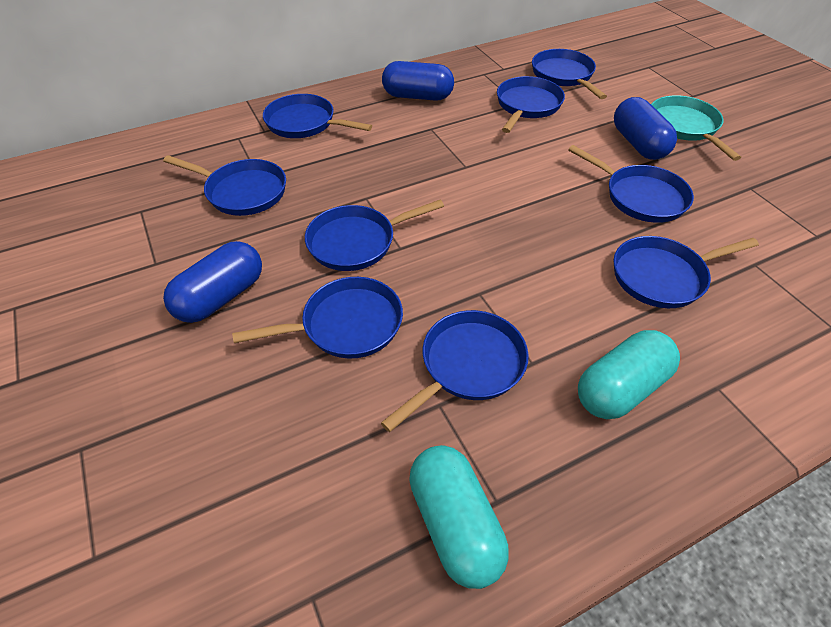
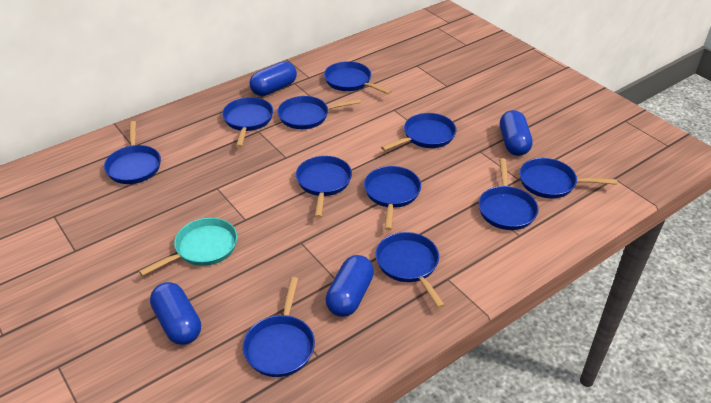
blue capsule: [163,241,262,323] [382,61,454,101] [614,97,677,160] = 3 -> [150,282,201,345] [249,61,297,96] [325,255,374,317] [500,110,533,156] = 4
blue pan: [163,155,286,216] [232,277,403,359] [263,94,372,138] [305,200,444,271] [381,310,529,432] [497,76,565,133] [532,49,607,99] [568,145,694,223] [614,236,759,308] = 9 -> [104,121,161,184] [222,97,273,148] [243,277,315,377] [278,96,361,129] [296,156,352,218] [324,61,392,95] [364,166,421,230] [375,232,445,308] [381,113,456,151] [478,158,539,230] [519,158,617,198] = 11
turquoise capsule: [409,445,509,589] [578,330,680,419] = 2 -> none = 0

